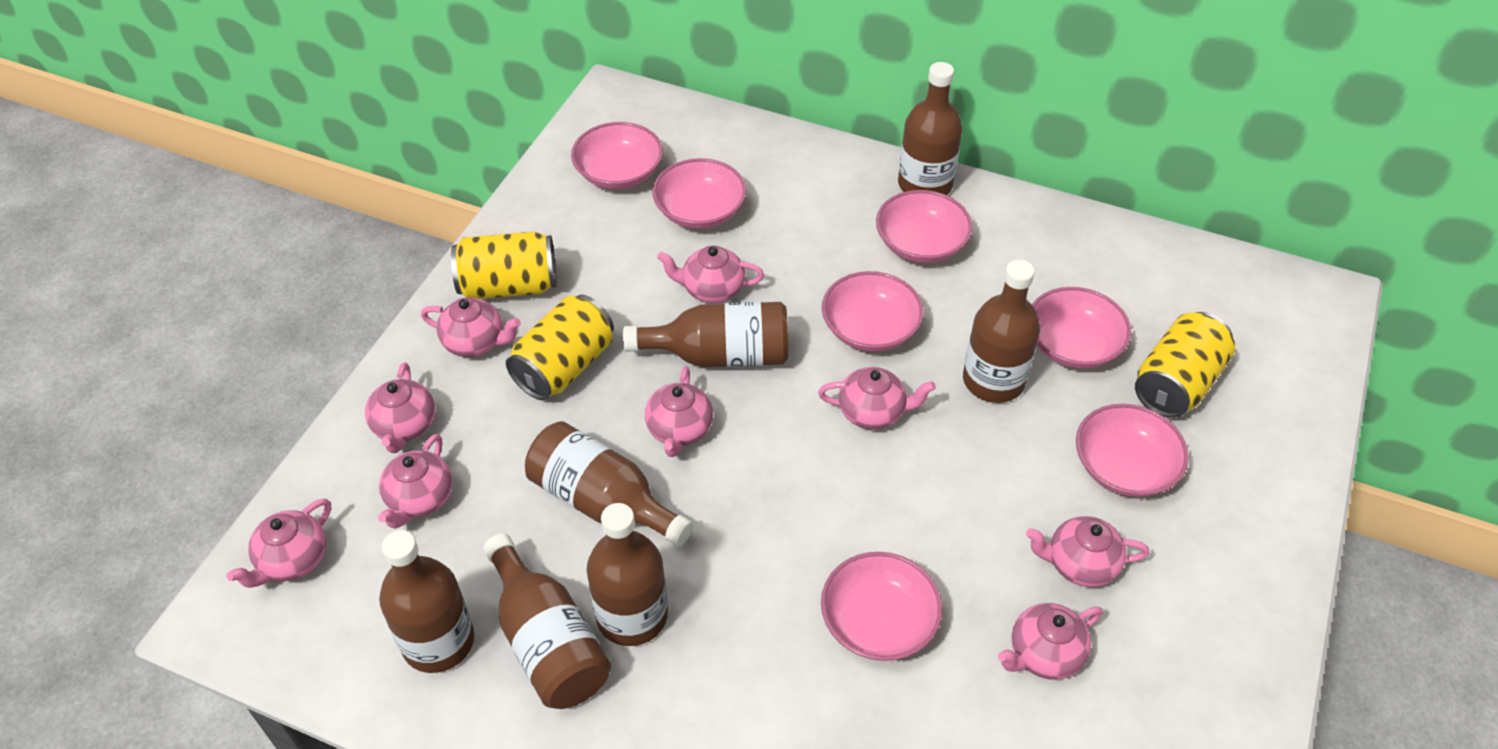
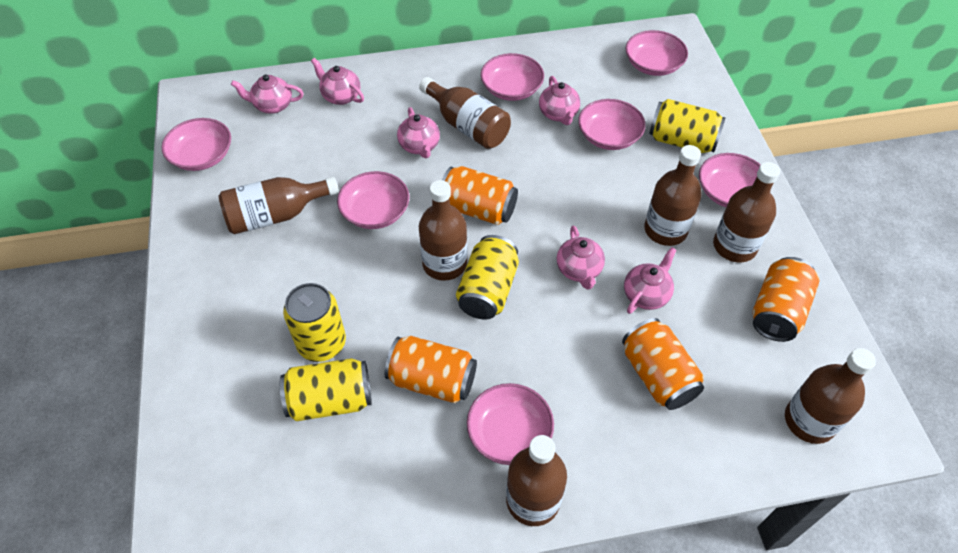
orange can: none = 0 -> [384,336,477,403] [442,166,518,225] [622,318,704,410] [752,257,820,342] = 4
pink teapot: [227,498,331,588] [365,362,435,453] [378,434,453,529] [421,297,521,357] [645,366,713,457] [657,246,764,303] [818,367,936,430] [998,603,1103,680] [1026,516,1150,587] = 9 -> [231,74,303,114] [311,58,364,105] [397,107,440,158] [539,76,580,125] [557,226,605,290] [624,247,676,314] = 6
yellow can: [451,231,557,299] [506,295,614,400] [1135,312,1235,418] = 3 -> [280,358,372,421] [283,283,346,362] [456,235,519,319] [649,99,726,153] = 4

